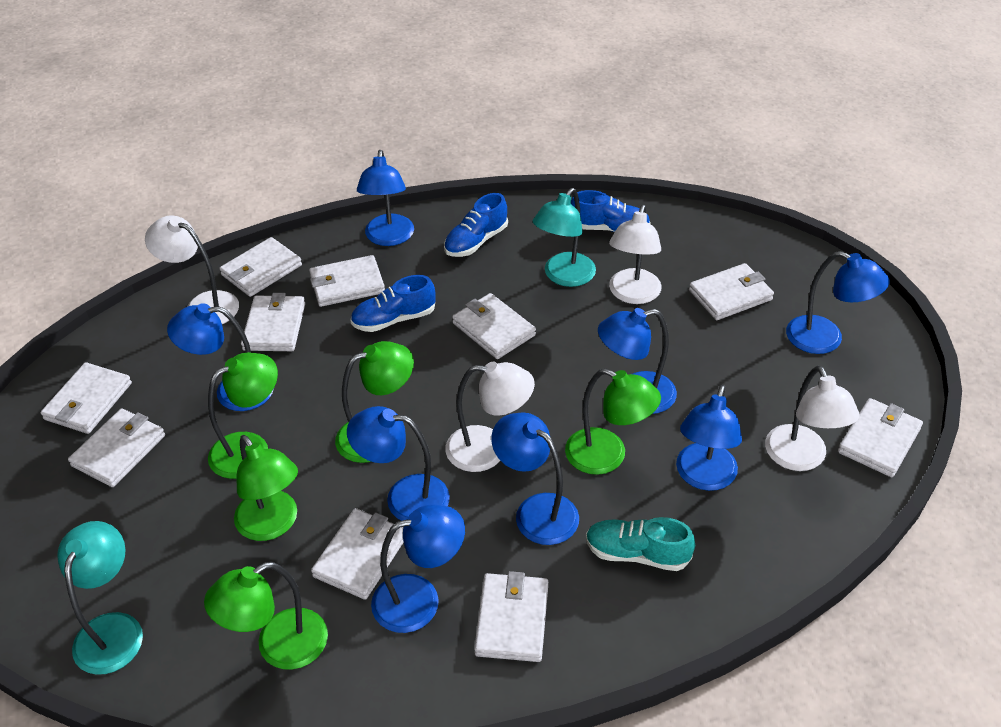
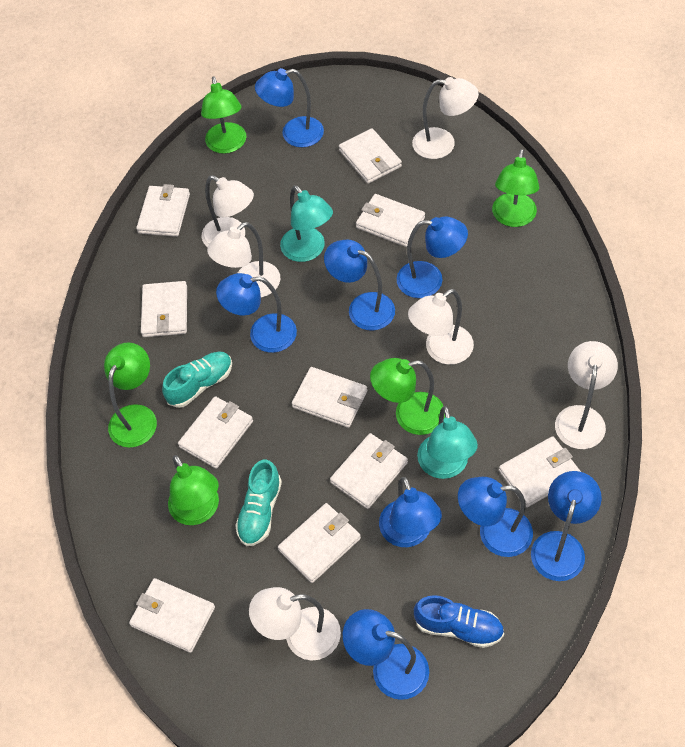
blue shoe: [350,275,436,332] [444,193,508,257] [571,190,651,232] = 3 -> [414,595,504,648] = 1
turquoise shoe: [586,517,695,571] = 1 -> [162,352,232,408] [235,459,282,546] = 2
white lamp: [145,216,239,324] [445,362,535,472] [609,205,662,304] [765,366,860,471] = 4 -> [202,175,254,247] [207,222,280,297] [249,587,341,660] [408,289,474,365] [412,77,479,159] [555,341,618,449] = 6

